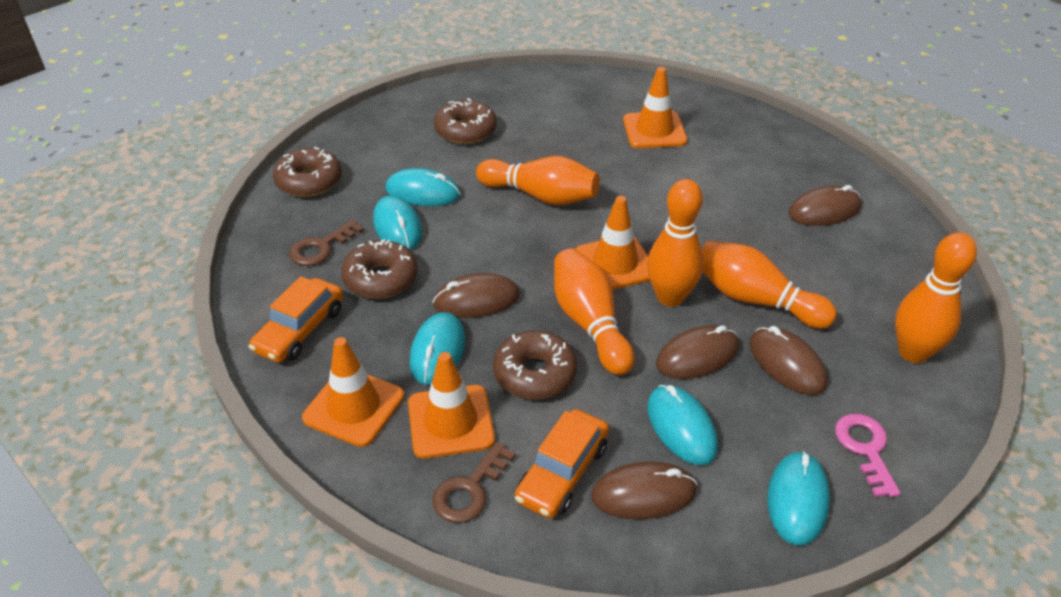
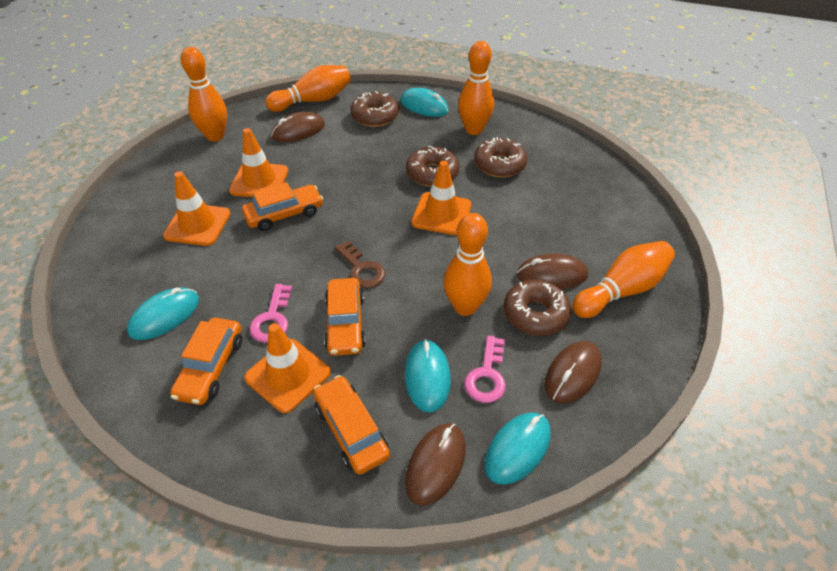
brown key: [289,219,364,266] [433,442,516,523] = 2 -> [335,241,385,288] = 1
brown mouse: [432,273,520,318] [591,461,697,519] [656,325,739,379] [750,326,828,395] [788,185,862,226] = 5 -> [271,112,325,142] [405,423,466,506] [517,253,588,289] [545,341,602,403] = 4
orange car: [249,276,343,363] [515,409,609,518] = 2 -> [170,318,242,405] [242,182,323,231] [313,375,390,475] [324,278,366,356] = 4
pink key: [835,414,901,497] = 1 -> [249,284,292,343] [464,335,506,403] = 2
turquoise mouse: [373,195,422,250] [385,168,460,206] [410,312,465,385] [647,385,718,465] [767,451,830,545] = 5 -> [127,287,199,340] [401,88,449,117] [405,339,451,413] [485,412,551,485] = 4

